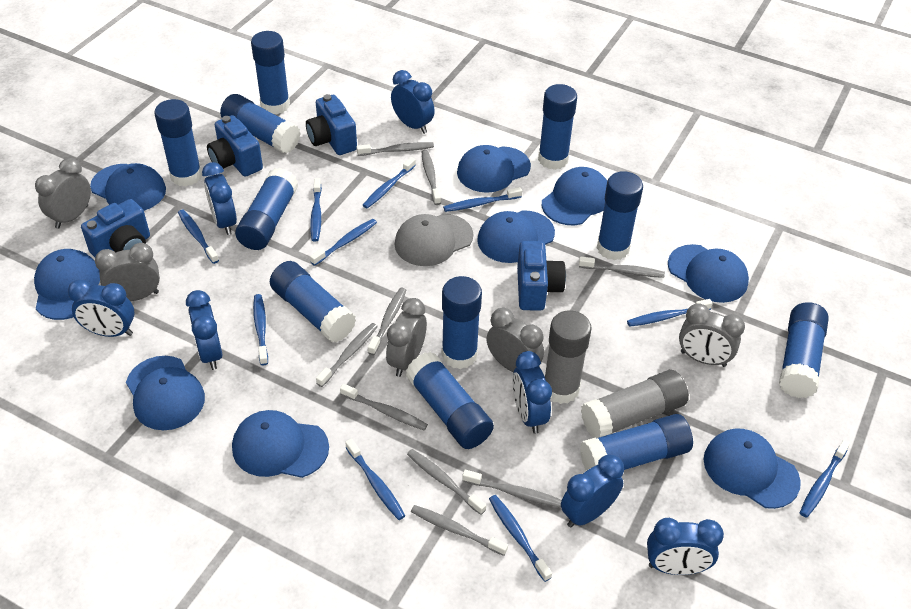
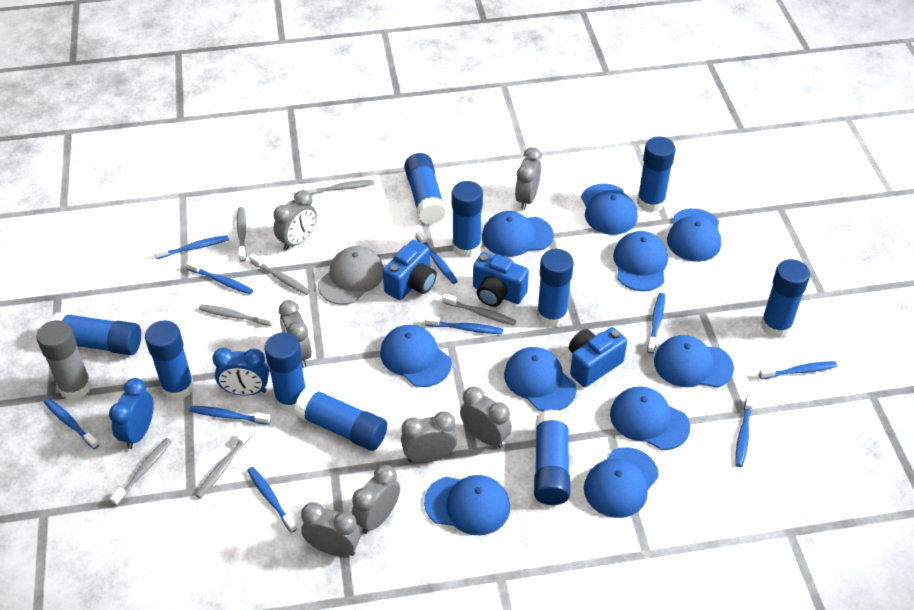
blue camera: [81,199,150,257] [207,115,263,177] [306,94,357,155] [517,241,566,311] = 4 -> [383,240,437,300] [473,252,529,307] [569,327,627,387] = 3
blue cap: [34,249,100,320] [90,163,166,211] [126,356,205,430] [232,410,329,478] [457,145,531,193] [477,210,555,263] [542,167,607,225] [668,244,749,303] [704,429,801,509] = 9 -> [380,325,452,387] [424,475,510,536] [482,211,554,257] [504,347,577,411] [581,183,638,235] [584,447,659,518] [610,386,690,450] [613,231,668,291] [654,335,734,387] [667,208,721,262] = 10
blue clock: [68,279,135,337] [186,290,223,370] [202,162,237,235] [391,70,435,134] [512,351,552,434] [561,454,624,528] [647,518,724,575] = 7 -> [109,378,154,449] [212,348,269,396] = 2
blue glue stick: [154,99,202,187] [220,94,301,154] [235,168,298,250] [251,31,290,114] [270,261,356,342] [405,352,494,449] [441,276,482,369] [538,84,577,170] [580,414,693,471] [597,171,643,261] [779,302,829,398] = 11 -> [50,313,141,355] [145,320,194,400] [265,332,306,413] [294,386,388,451] [404,153,446,225] [452,181,483,258] [534,410,570,505] [537,249,574,327] [637,137,676,212] [761,259,810,338] = 10
grey clock: [35,158,91,229] [95,243,160,301] [386,298,427,377] [486,308,544,372] [679,303,745,367] = 5 -> [273,190,317,251] [279,300,312,368] [301,502,361,556] [352,465,400,534] [401,411,457,463] [460,386,512,448] [515,147,542,210] = 7
grey glue stick: [545,310,592,404] [581,370,689,438] = 2 -> [36,320,92,400] = 1
grey toothbrush: [316,323,378,387] [340,384,428,431] [356,142,434,156] [368,288,406,355] [407,449,486,515] [411,505,508,556] [422,150,441,205] [462,470,562,508] [579,256,665,278] = 9 -> [110,438,172,506] [195,428,252,499] [199,305,273,326] [237,207,246,262] [249,254,310,295] [303,180,374,195] [442,294,516,325] = 7

